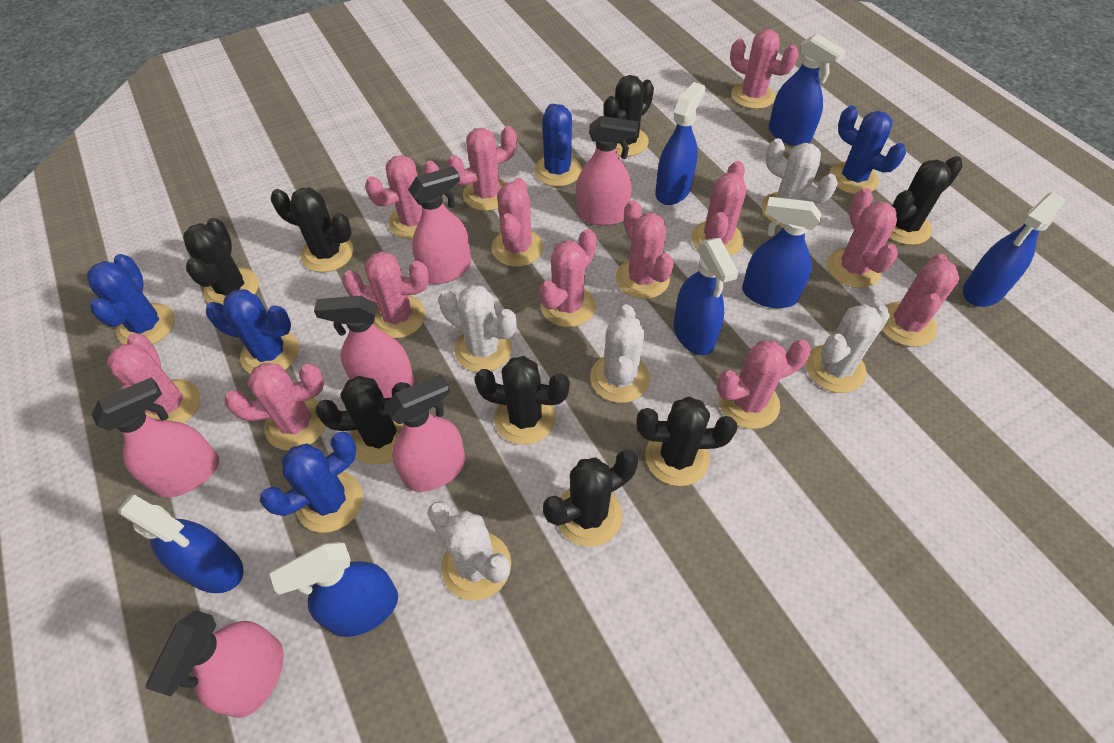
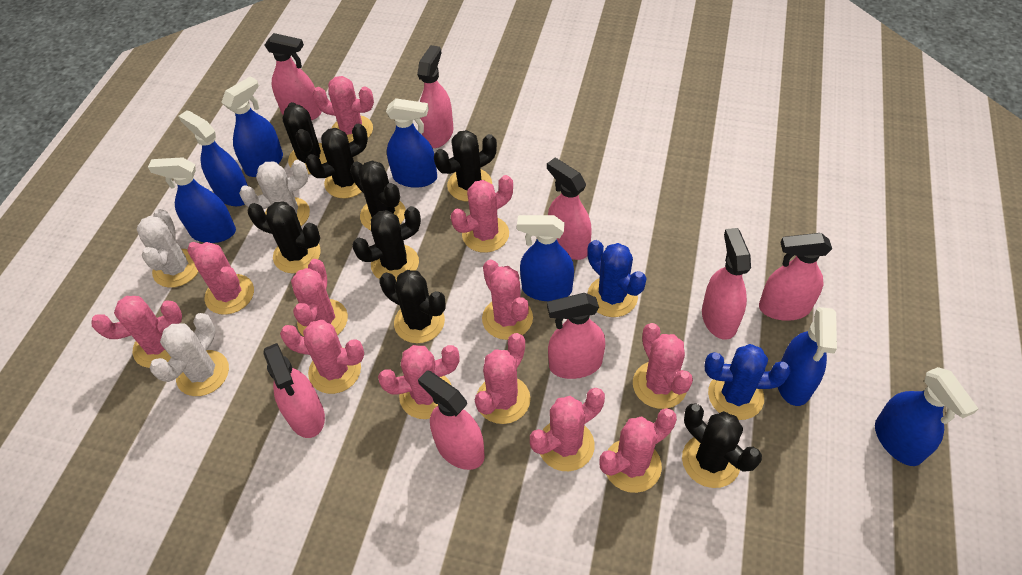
blue cactus: [87,254,175,345] [206,289,299,374] [260,431,363,533] [534,104,582,187] [829,106,906,194] = 5 -> [587,240,647,317] [705,344,791,420] = 2
pink cactus: [107,333,200,424] [225,363,326,450] [342,251,429,339] [365,155,439,239] [447,126,517,211] [492,178,543,267] [539,229,597,327] [616,200,674,299] [691,161,746,256] [717,340,811,429] [730,29,799,109] [827,188,898,288] [882,254,959,347] = 13 -> [91,296,182,368] [187,242,254,315] [280,320,364,394] [291,259,348,336] [313,76,374,143] [378,345,460,419] [451,175,513,253] [475,333,531,424] [482,260,533,340] [530,388,605,471] [600,408,677,493] [633,323,693,409] = 12
pink spray bottle: [92,377,219,498] [146,610,284,718] [314,296,414,398] [385,374,465,492] [408,166,471,284] [576,116,638,226] = 6 -> [263,343,325,438] [264,33,322,120] [417,45,454,148] [418,370,485,470] [547,158,592,260] [547,293,605,379] [702,228,751,340] [759,233,832,321] = 8
white cactus: [427,501,511,601] [439,285,517,372] [590,304,650,403] [762,138,838,226] [806,304,890,393] = 5 -> [137,209,199,288] [150,313,229,396] [239,160,310,226] = 3

